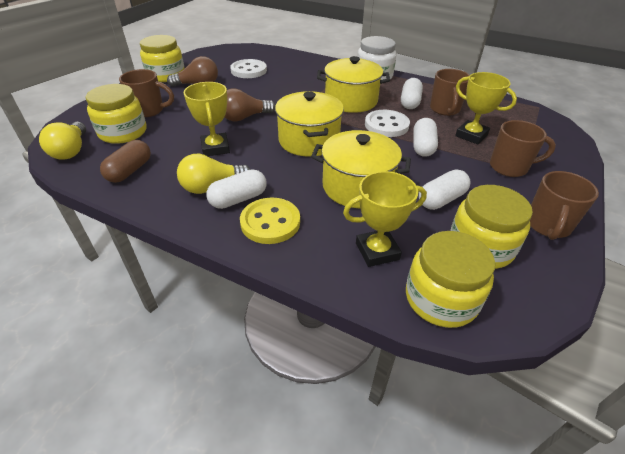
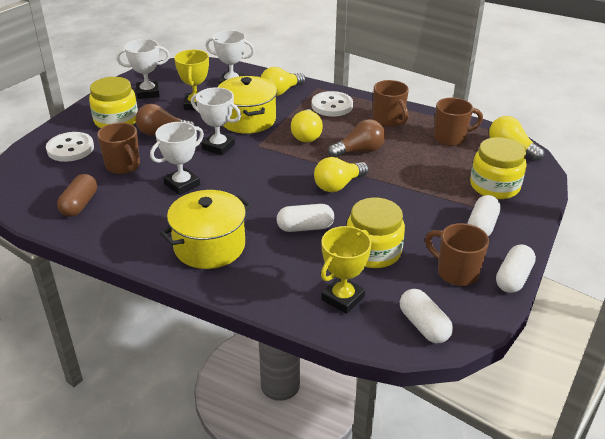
white jar: [357,36,397,80] = 1 -> none = 0
white trophy: none = 0 -> [116,39,170,99] [150,122,204,195] [191,87,241,155] [205,30,255,85] = 4
yellow button: [240,198,300,244] = 1 -> none = 0
yellow jar: [85,84,147,144] [140,35,185,82] [406,231,495,328] [450,185,533,269] = 4 -> [89,77,138,128] [347,198,405,268] [470,137,527,199] = 3
yellow light bulb: [39,122,86,160] [177,154,251,194] = 2 -> [261,67,306,96] [291,109,323,142] [314,157,369,192] [489,116,545,161] = 4
yellow pot: [275,91,344,157] [311,130,411,208] [317,56,390,113] = 3 -> [160,190,252,269] [218,76,277,134] = 2
yellow trophy: [184,82,230,156] [343,171,427,267] [455,72,517,144] = 3 -> [174,50,209,110] [321,226,372,314] = 2

